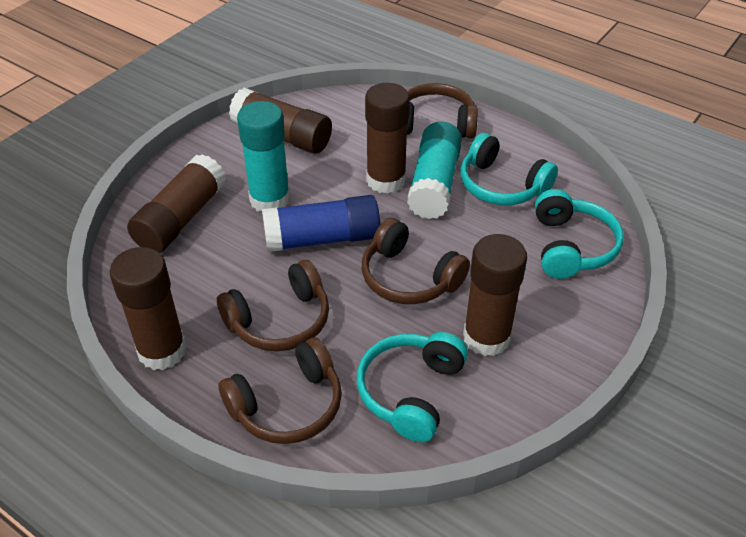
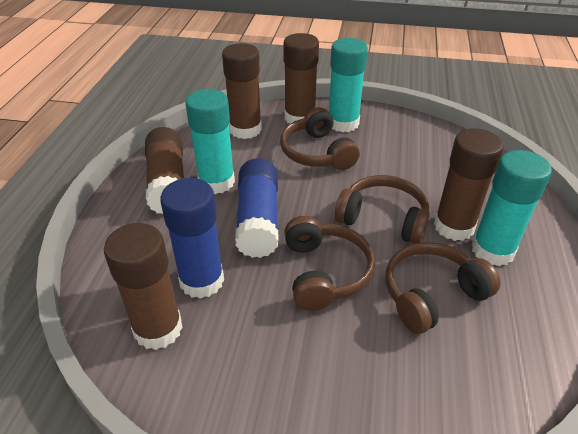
blue glue stick: [262,195,380,252] = 1 -> [160,178,224,299] [235,158,279,258] = 2
turquoise glue stick: [237,101,290,212] [407,121,462,219] = 2 -> [185,89,235,194] [329,38,368,132] [472,150,552,266] = 3
turquoise headphones: [357,332,468,442] [460,133,558,205] [535,189,624,279] = 3 -> none = 0

